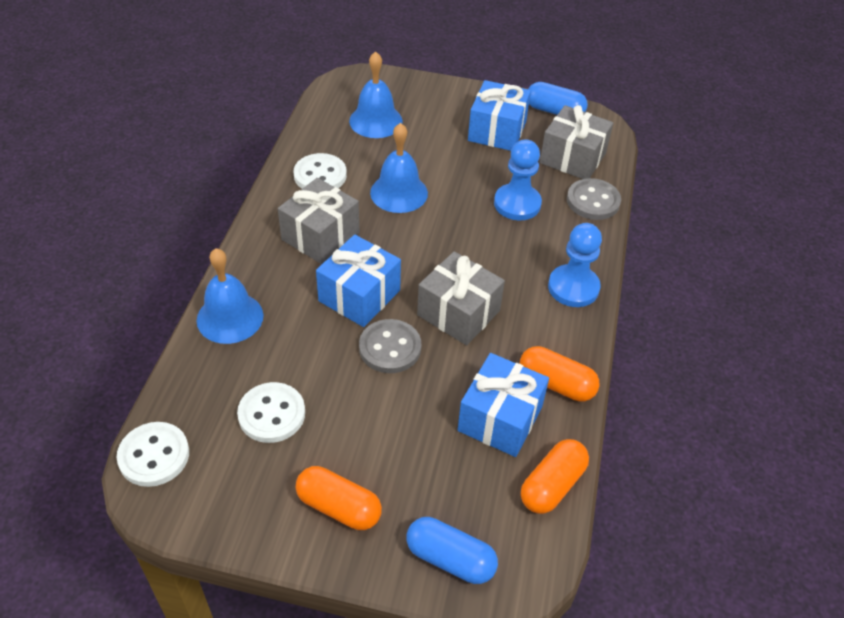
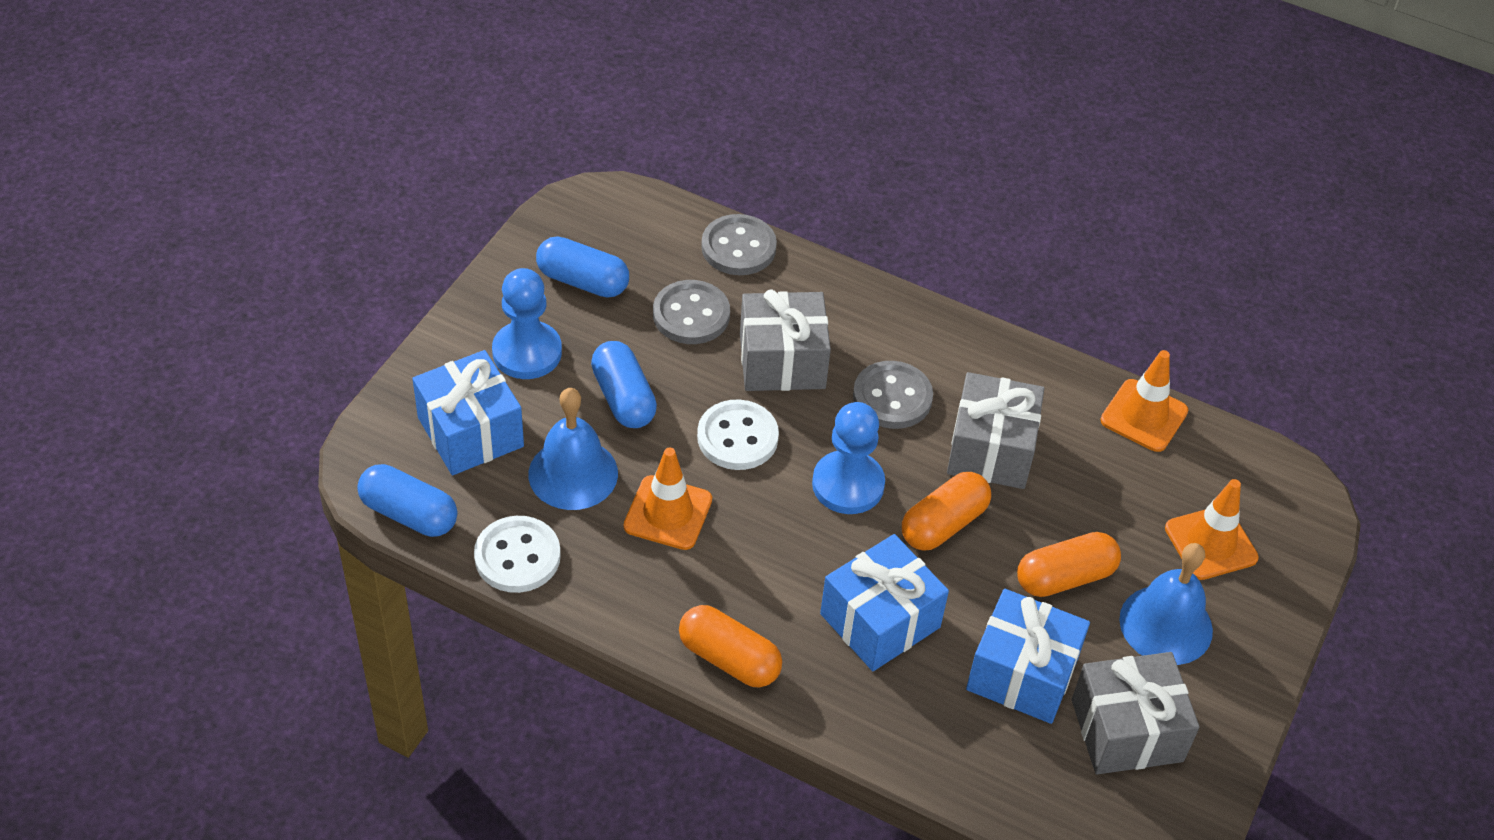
blue bell: [197,248,263,344] [349,51,403,138] [370,123,428,213] = 3 -> [529,388,618,510] [1119,543,1213,665] = 2
blue capsule: [407,517,498,584] [528,82,588,115] = 2 -> [357,464,457,537] [536,236,629,297] [591,341,657,428] = 3
grey button: [359,319,421,373] [567,178,621,220] = 2 -> [653,280,730,344] [701,214,777,275] [853,361,933,429] = 3
orange traffic cone: none = 0 -> [624,447,712,550] [1100,350,1188,452] [1165,479,1259,580] = 3
white button: [117,422,189,487] [237,382,305,443] [294,153,347,189] = 3 -> [474,516,561,593] [697,400,779,470] = 2

